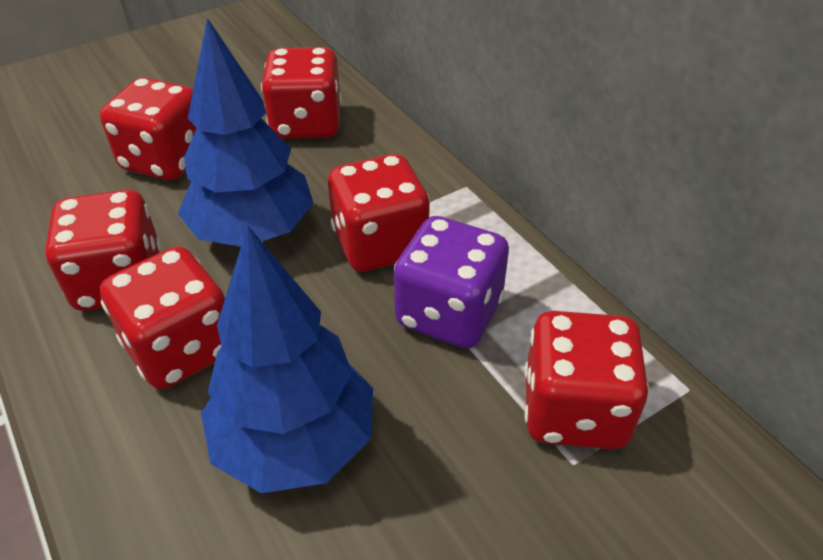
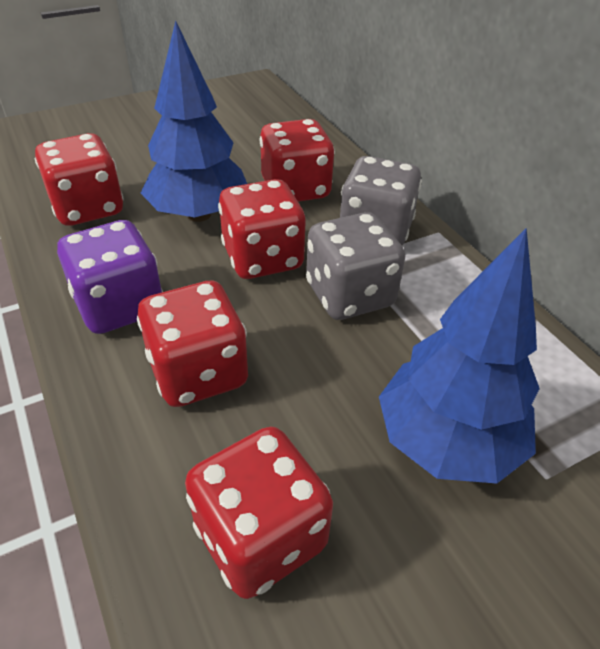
grey dice: none = 0 -> [306,212,405,320] [340,156,422,246] = 2
red dice: [45,190,161,311] [100,77,196,180] [100,246,225,389] [261,47,342,139] [328,154,430,272] [524,311,650,450] = 6 -> [35,133,124,226] [137,280,248,407] [185,427,333,599] [218,179,306,279] [260,119,335,202] = 5

